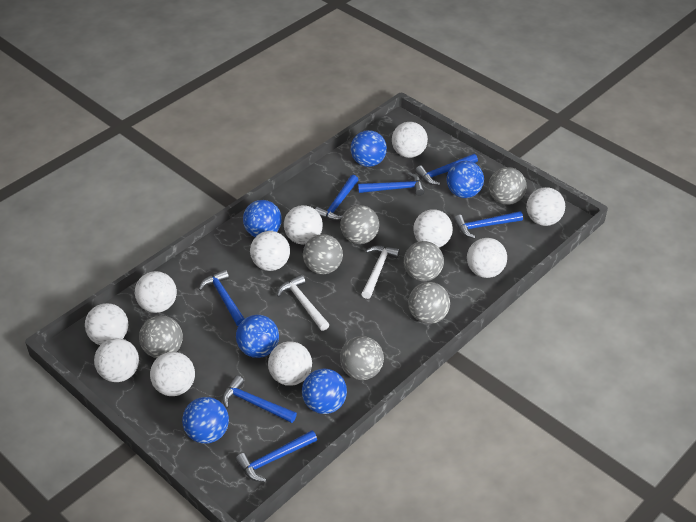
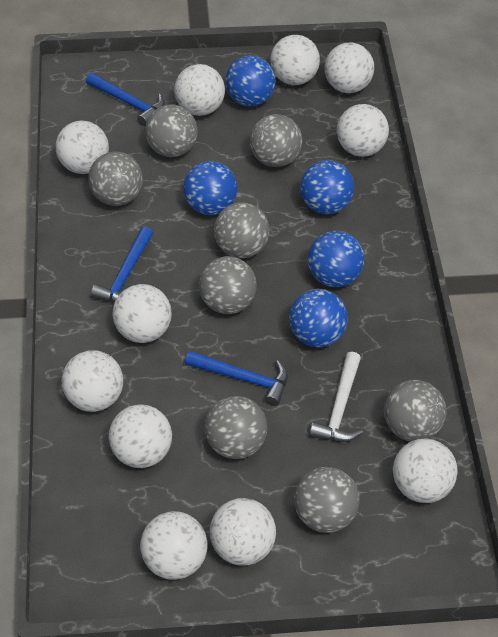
blue ball: [182,397,229,444] [236,315,279,358] [243,200,282,237] [302,369,347,414] [351,130,387,167] [447,161,484,198] = 6 -> [183,161,237,215] [225,55,276,107] [289,289,348,348] [300,160,354,214] [308,230,364,287] = 5
blue hammer: [199,270,245,326] [222,375,297,423] [236,430,317,482] [315,175,358,221] [358,172,425,196] [415,154,478,185] [454,211,523,239] = 7 -> [86,72,165,126] [91,226,153,303] [185,350,288,406] = 3
grey ball: [139,315,183,358] [303,234,343,274] [340,205,379,244] [340,336,384,380] [404,241,444,281] [408,282,450,324] [489,167,526,205] = 7 -> [88,152,143,206] [145,104,198,157] [199,256,257,314] [205,396,267,459] [214,202,270,258] [250,114,302,167] [294,467,360,533] [384,380,446,442] = 8
white hammer: [277,275,329,331] [361,245,400,299] = 2 -> [309,352,363,442] = 1

